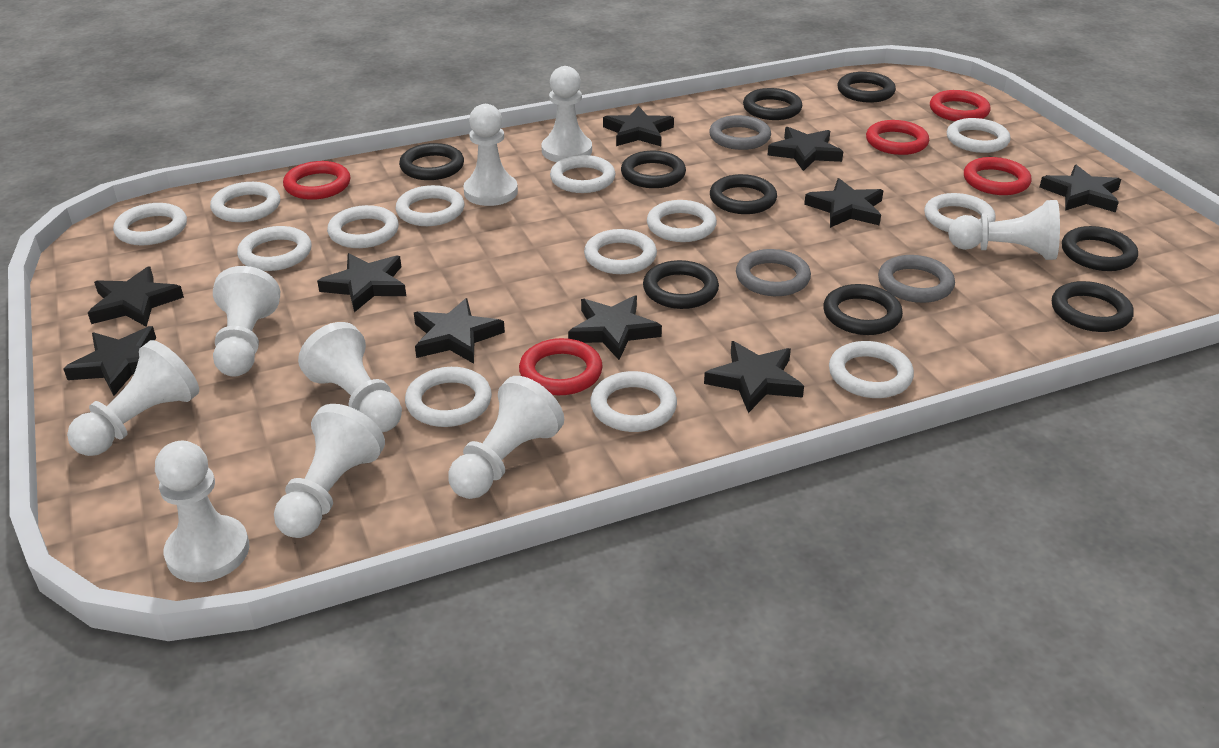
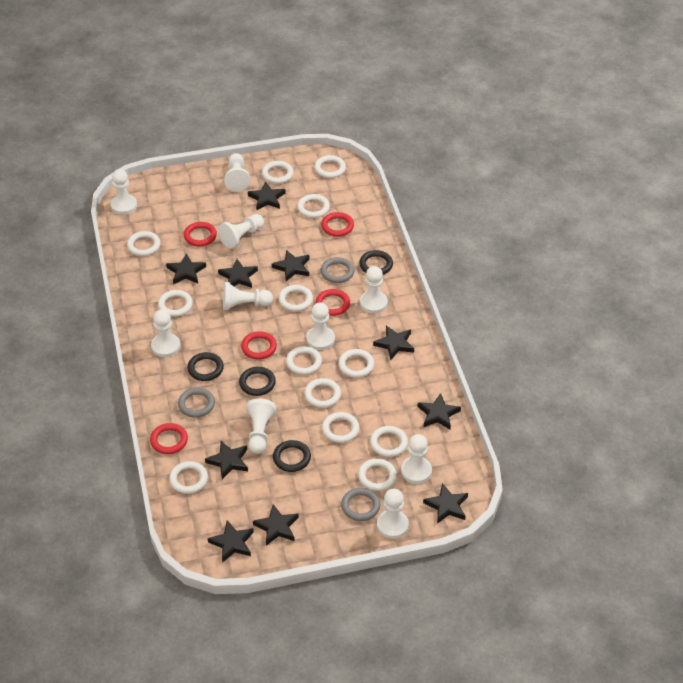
black ring: [399,143,464,180] [621,151,686,188] [643,260,719,309] [710,174,777,214] [743,88,802,120] [823,284,903,335] [838,72,896,103] [1052,281,1134,332] [1062,226,1138,271] = 9 -> [187,352,224,381] [239,367,276,396] [273,440,311,472] [359,250,393,275] = 4
white pawn: [67,340,199,456] [155,441,249,582] [213,266,280,377] [274,404,385,538] [298,322,402,432] [448,376,564,499] [463,104,518,206] [541,66,592,162] [948,200,1060,260] = 9 -> [111,169,137,215] [151,309,180,357] [218,214,264,249] [223,282,273,310] [224,153,250,192] [246,399,276,454] [306,302,335,350] [360,266,388,313] [377,489,409,539] [401,434,432,484] = 10

